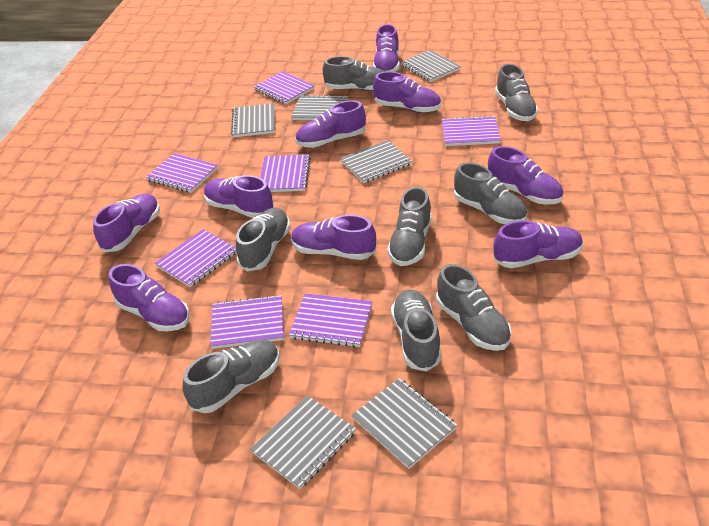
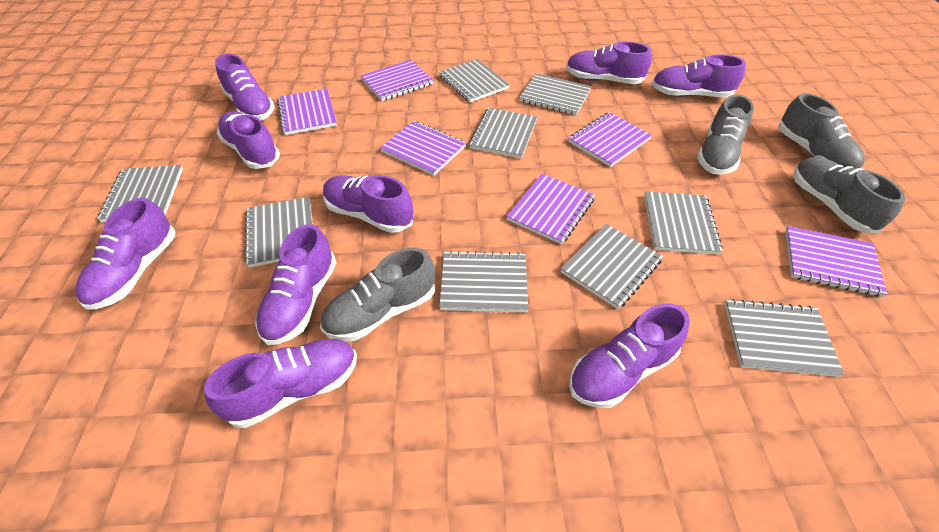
grey notebook: [231,103,275,137] [250,395,356,489] [292,95,349,120] [340,140,412,183] [352,378,457,469] [401,50,461,82] = 6 -> [98,165,183,223] [244,197,313,268] [439,59,510,103] [439,251,528,312] [469,108,537,159] [519,73,591,115] [561,224,663,309] [644,191,723,254] [724,299,844,377] = 9
grey shoe: [183,340,280,413] [236,208,290,272] [323,56,386,91] [387,186,432,266] [391,290,442,372] [436,264,512,351] [454,162,527,224] [495,64,538,121] = 8 -> [320,248,435,341] [697,94,754,175] [778,93,865,169] [793,157,905,233] = 4
purple notebook: [146,153,218,193] [155,229,237,287] [210,295,284,349] [254,71,315,104] [260,154,311,192] [289,293,373,347] [442,115,501,146] = 7 -> [277,88,337,135] [361,60,433,101] [380,121,466,176] [506,174,595,244] [568,112,652,167] [785,226,887,297] = 6

